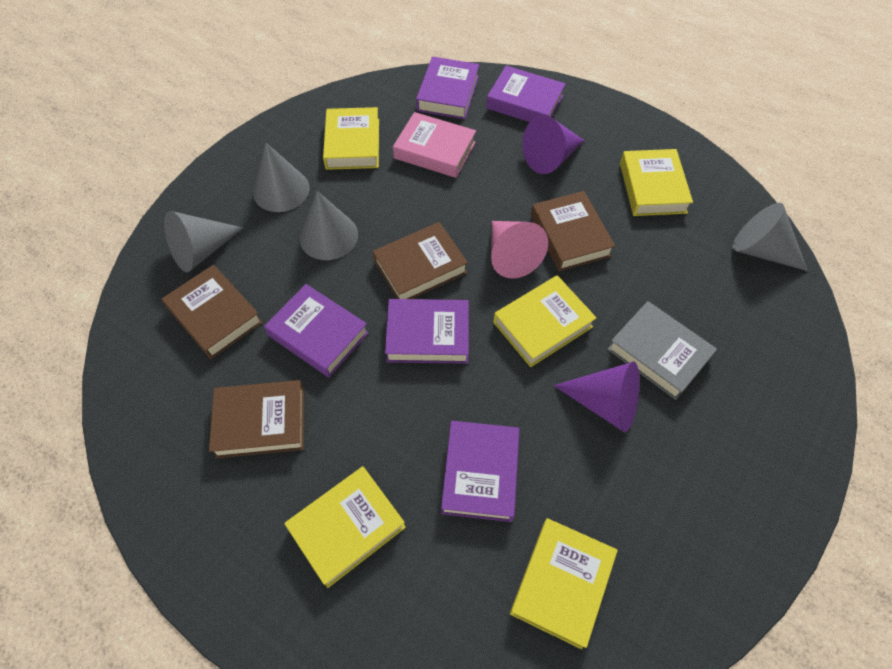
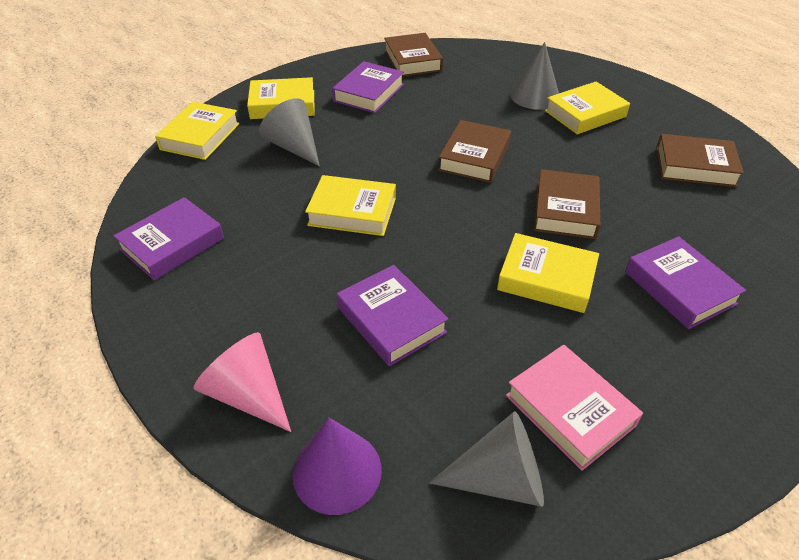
grey book: [607,301,717,400] = 1 -> none = 0
grey cone: [164,211,243,272] [253,143,310,212] [299,191,358,260] [733,203,808,271] = 4 -> [259,98,320,166] [429,411,544,507] [510,42,559,110] = 3
purple book: [264,284,369,377] [385,299,469,364] [416,57,479,119] [441,421,520,522] [486,66,566,122] = 5 -> [114,197,224,280] [332,61,404,113] [337,265,448,366] [625,236,746,329] = 4
purple cone: [522,115,584,174] [553,362,640,432] = 2 -> [292,417,382,515] = 1

